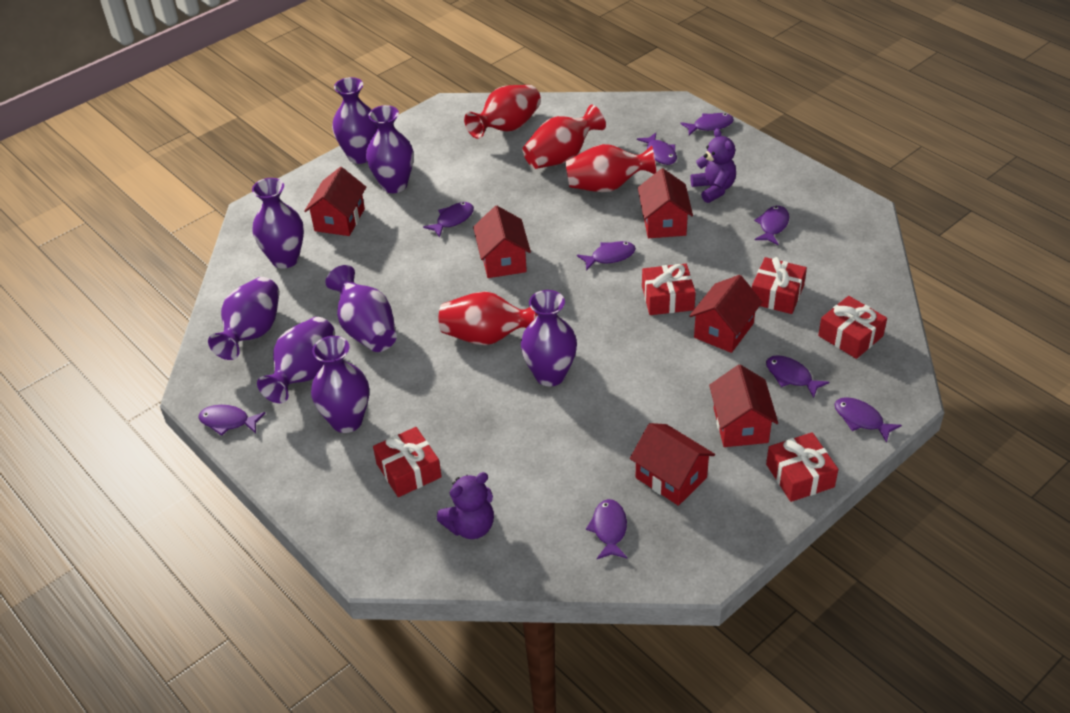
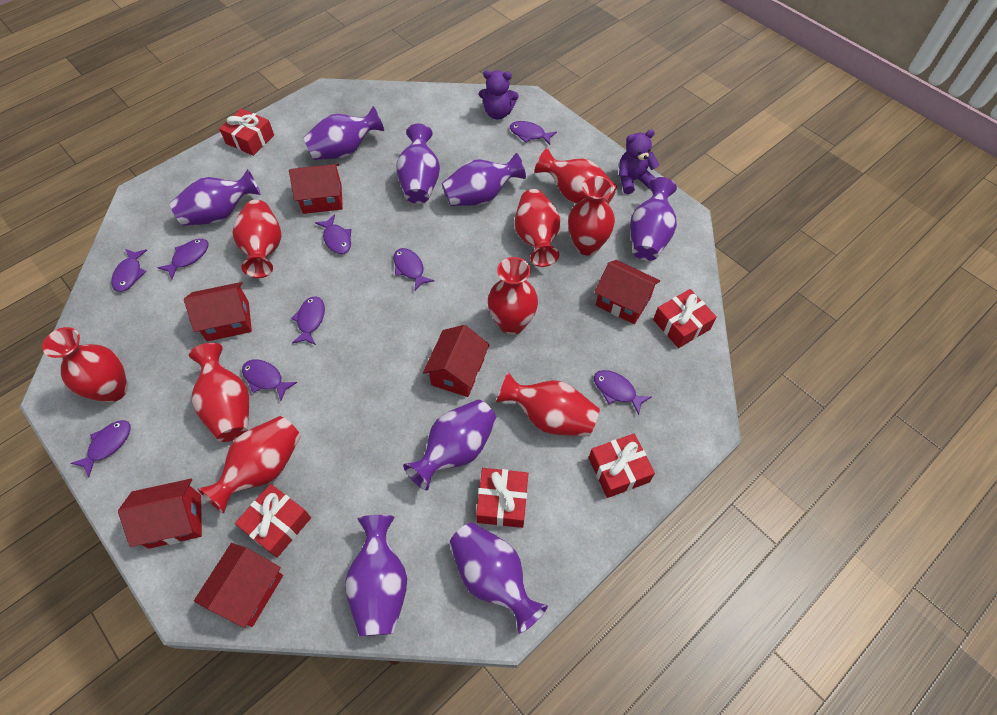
red vase: [439,291,538,345] [464,85,541,139] [523,105,606,169] [565,144,656,192] = 4 -> [42,327,128,403] [189,343,249,442] [198,416,301,514] [232,200,281,278] [488,257,538,335] [496,372,600,436] [515,189,560,267] [534,148,617,205] [568,176,615,255] = 9

